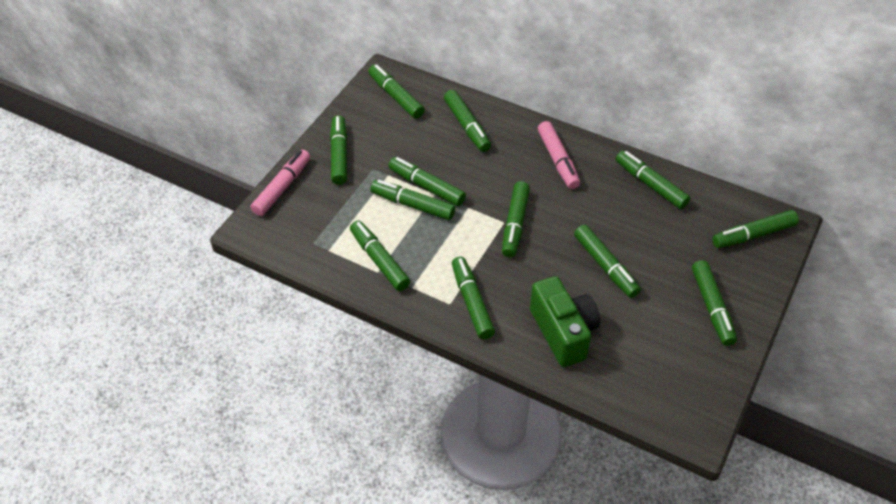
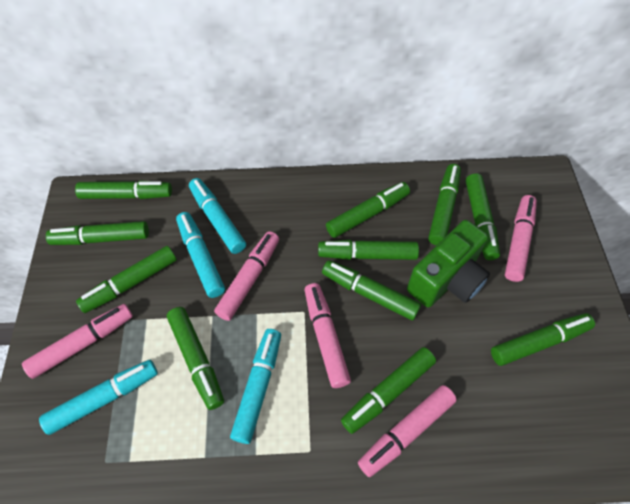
green marker: [330,115,347,185] [350,221,410,291] [368,64,425,119] [370,180,455,220] [388,157,466,206] [444,90,491,152] [452,256,495,339] [502,181,530,257] [574,225,641,298] [616,151,690,209] [692,260,737,346] [712,210,799,248] = 12 -> [46,221,149,245] [75,180,172,199] [76,246,177,313] [167,307,224,410] [318,240,419,260] [322,260,421,320] [326,182,410,238] [341,347,436,434] [428,164,461,245] [466,173,500,260] [491,313,595,366] = 11
pink marker: [250,150,310,216] [538,121,580,189] = 2 -> [22,304,133,379] [214,231,279,321] [305,283,351,388] [358,385,457,477] [505,195,537,282] = 5
turquoise marker: none = 0 -> [39,360,158,435] [176,212,225,298] [189,178,246,254] [230,329,281,444] = 4

